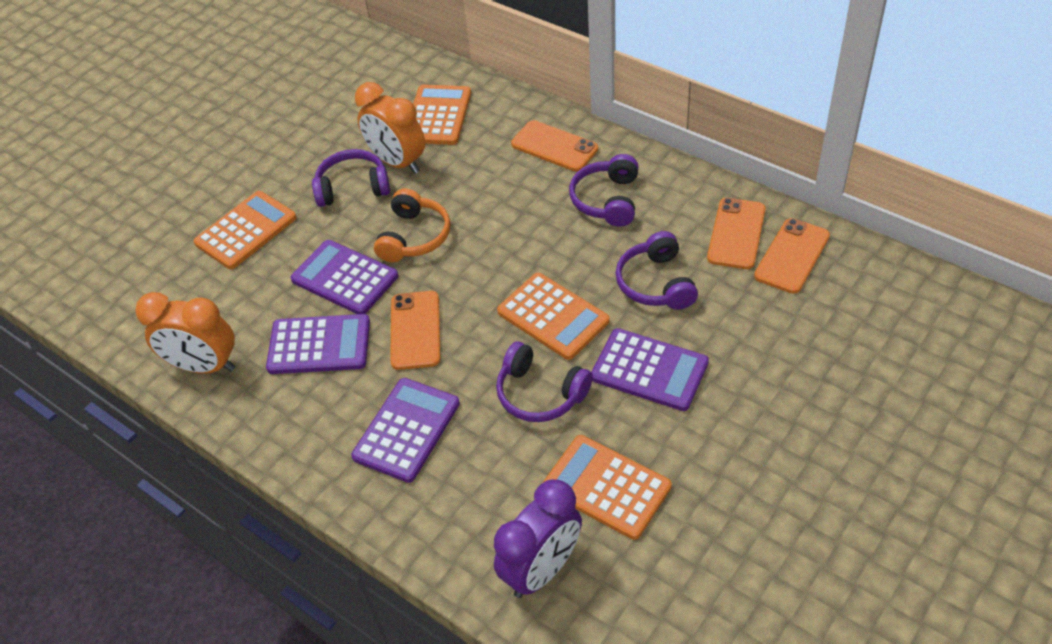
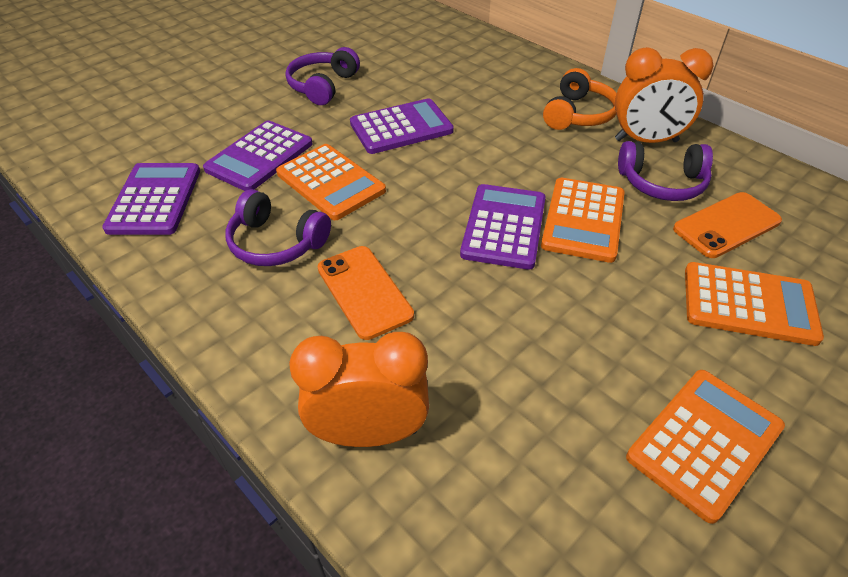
orange phone: [390,291,441,370] [511,120,598,172] [707,198,766,269] [754,218,830,294] = 4 -> [317,246,414,340] [673,192,782,258] = 2
purple clock: [494,479,582,598] = 1 -> none = 0
purple headphones: [312,149,390,207] [496,342,592,422] [569,154,638,227] [615,231,698,310] = 4 -> [225,189,331,266] [285,47,360,105] [618,141,713,201] = 3

